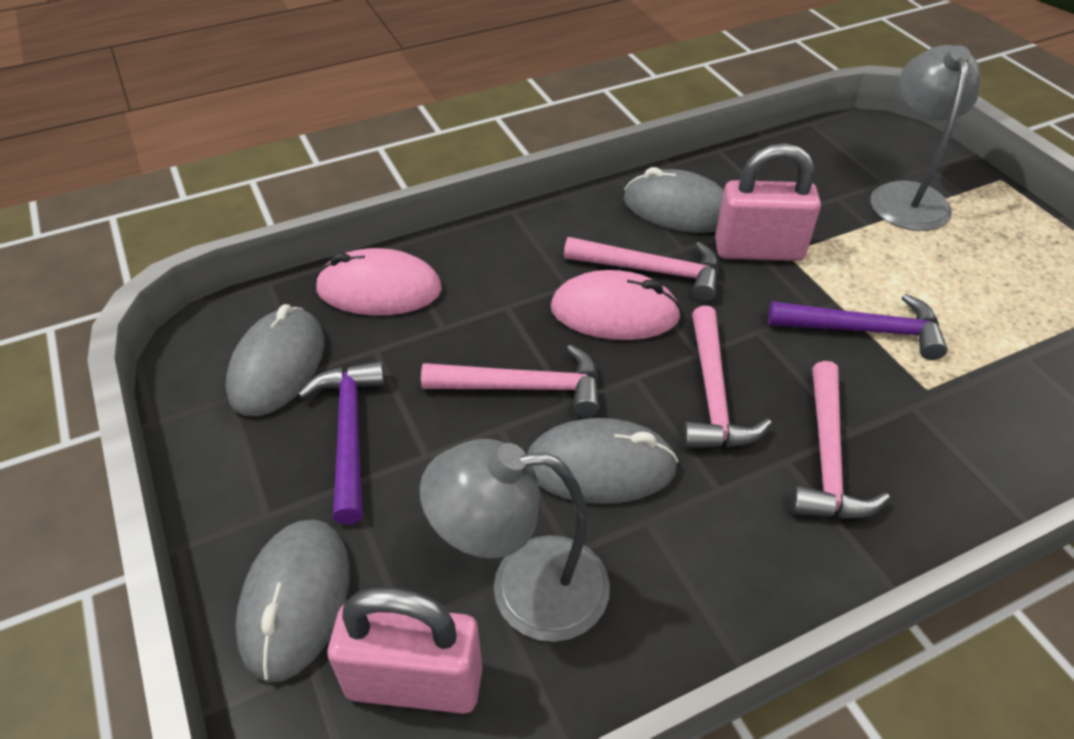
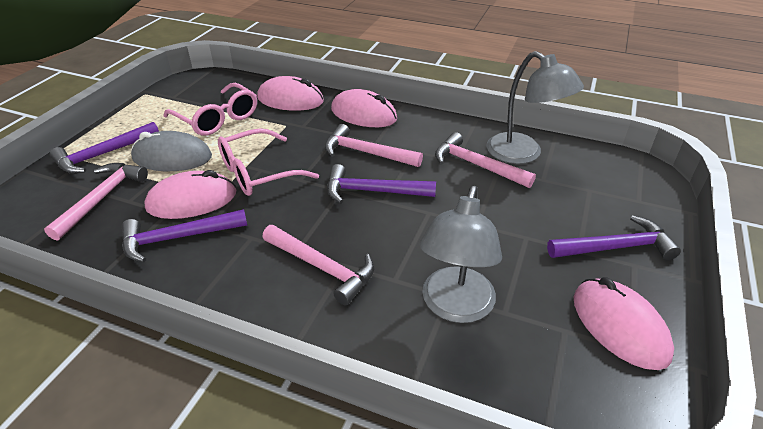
grey mouse: [226,304,325,416] [235,520,350,682] [527,418,678,504] [624,167,724,233] = 4 -> [131,131,212,171] = 1
pink glasses: none = 0 -> [164,83,257,136] [218,128,319,196] = 2
pink mouse: [315,248,442,315] [551,270,682,340] = 2 -> [144,170,236,219] [257,76,324,111] [331,89,397,127] [574,277,674,370] = 4
pink padlock: [328,587,483,714] [715,143,821,261] = 2 -> none = 0
purple hammer: [298,361,385,525] [768,294,948,360] = 2 -> [50,122,159,174] [122,209,247,262] [327,164,436,204] [547,215,681,260] = 4

